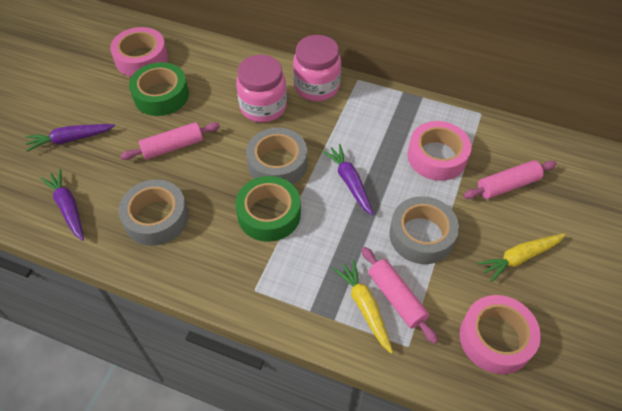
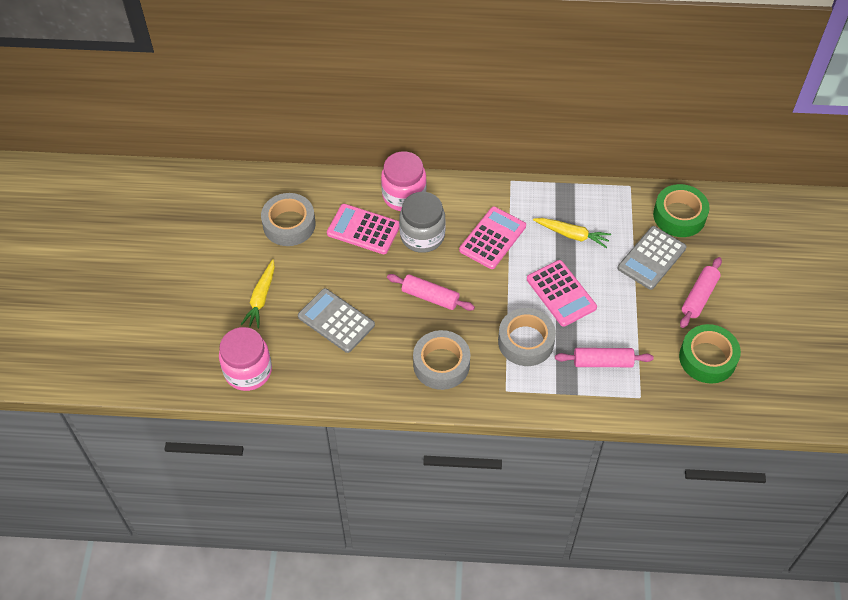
grey calculator: none = 0 -> [298,288,375,353] [618,226,687,290] = 2
grey jar: none = 0 -> [399,192,446,253] = 1
pink calculator: none = 0 -> [327,204,399,254] [459,207,526,269] [527,260,597,327] = 3
pink tape: [110,27,168,77] [408,121,472,181] [460,295,541,374] = 3 -> none = 0
purple carrot: [26,124,115,152] [40,169,84,241] [322,144,374,216] = 3 -> none = 0

